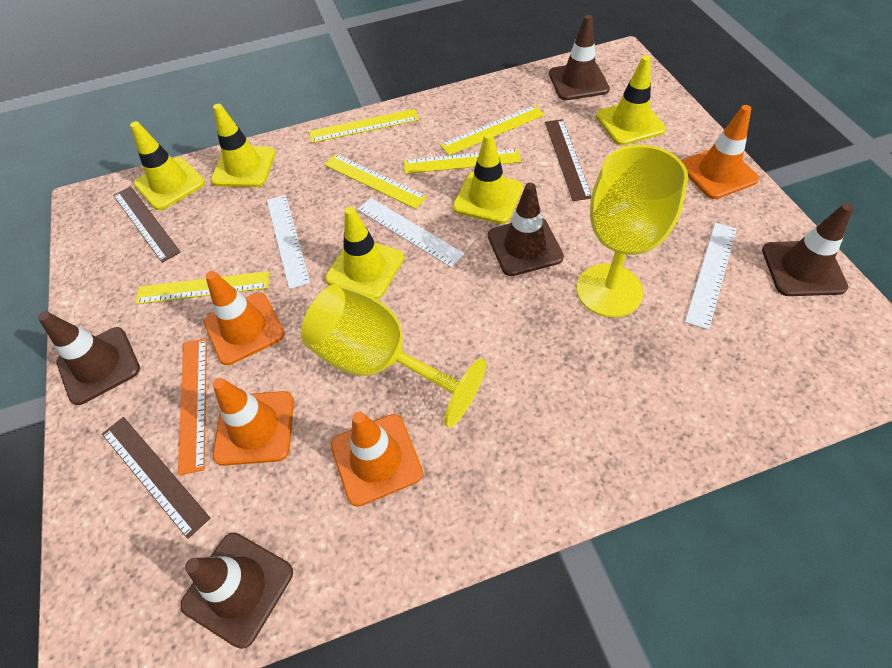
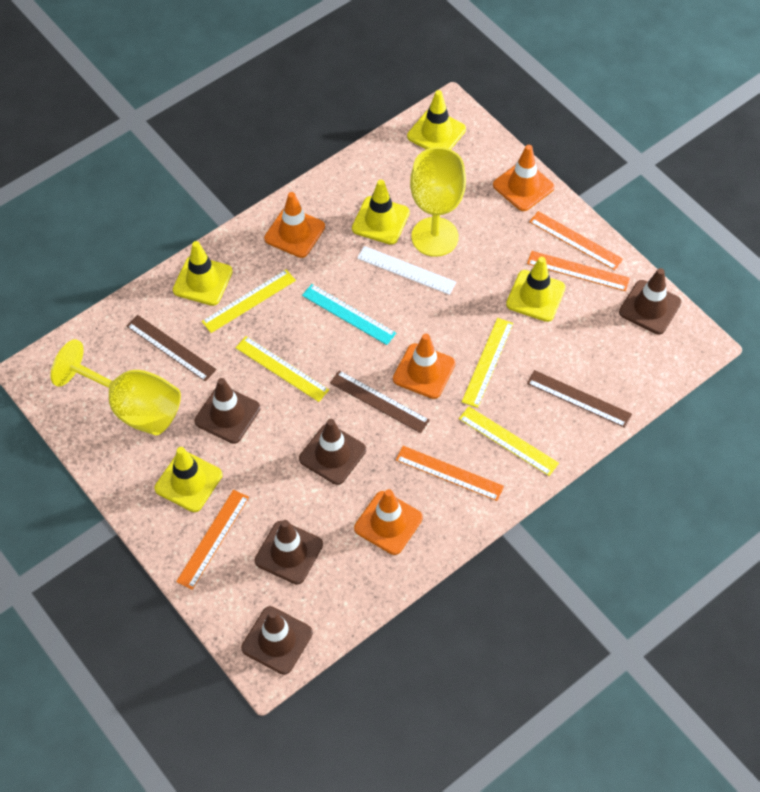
orange ruler: [178,338,207,476] = 1 -> [176,490,249,590] [396,446,504,501] [527,251,630,291] [529,211,623,270] = 4
turquoise ruler: none = 0 -> [302,284,396,345] = 1
white ruler: [267,195,310,289] [357,198,464,267] [685,223,737,330] = 3 -> [357,246,456,295] = 1
yellow ruler: [135,271,269,304] [309,109,419,143] [324,154,427,209] [404,149,521,174] [440,105,545,156] = 5 -> [201,269,296,333] [235,336,329,402] [459,406,559,476] [462,318,513,408] = 4

